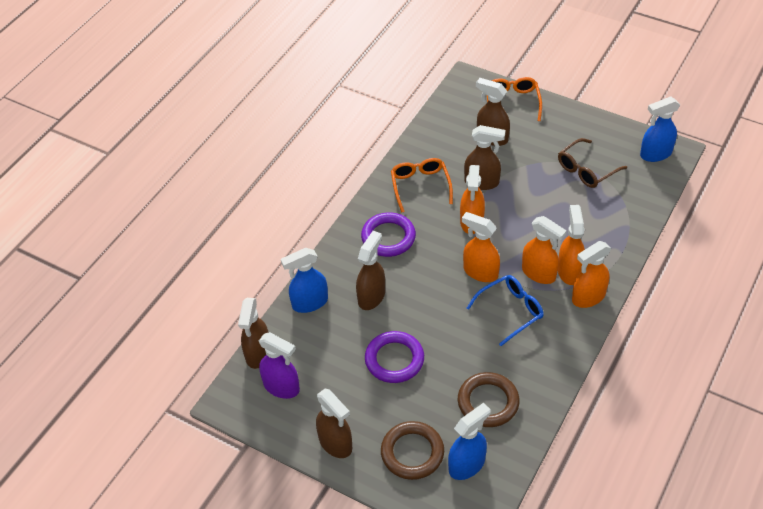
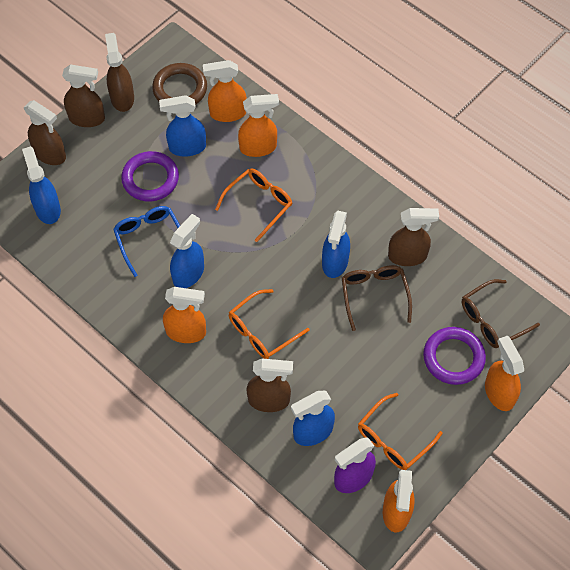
blue spray bottle: [281,248,328,313] [448,403,491,480] [640,97,680,162] = 3 -> [22,146,61,224] [159,95,206,157] [170,214,204,288] [291,391,335,446] [322,211,350,278] = 5
brown glasses: [558,138,627,188] = 1 -> [342,265,412,331] [462,279,540,348] = 2
brown ring: [381,421,444,480] [458,372,520,427] = 2 -> [152,63,207,105] = 1
orange glasses: [391,158,453,213] [487,77,542,121] = 2 -> [215,168,292,242] [229,289,310,359] [358,393,443,470] = 3

